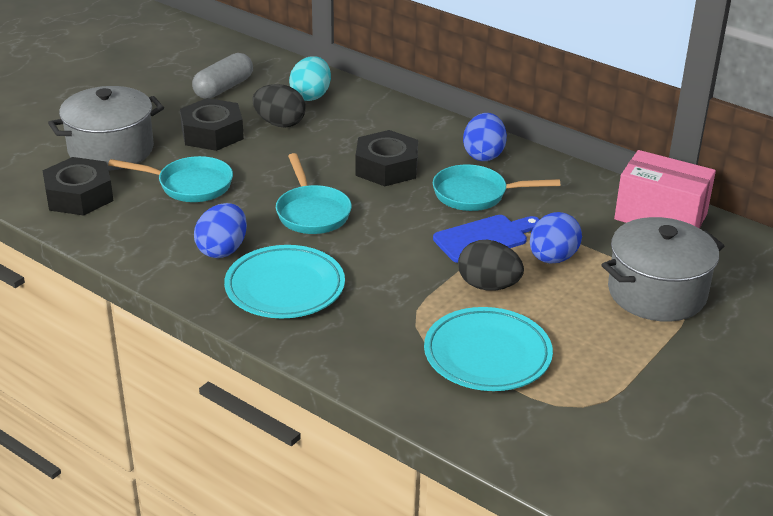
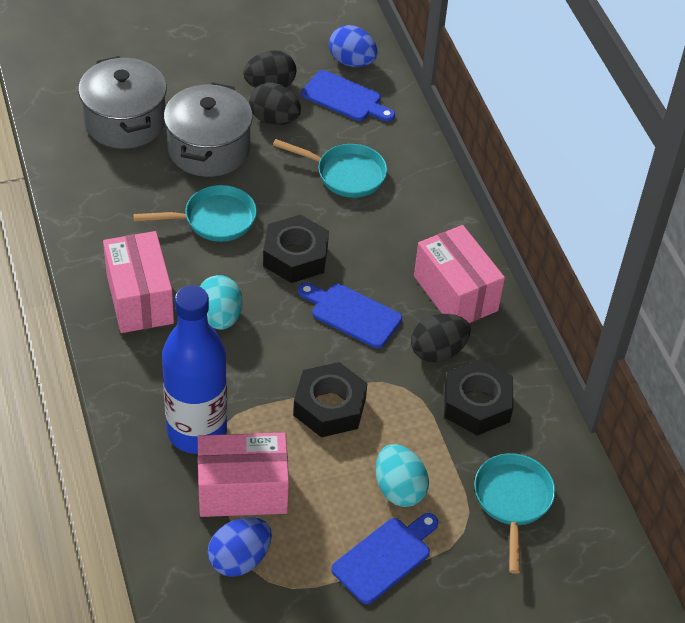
black egg: [252,84,306,127] [458,240,524,291] = 2 -> [243,50,296,88] [249,82,301,125] [411,314,471,363] = 3
blue bottle: none = 0 -> [162,285,227,454] = 1
blue cutting board: [433,215,540,263] = 1 -> [298,283,402,348] [301,70,395,122] [331,513,438,604] = 3
blue egg: [194,203,247,258] [463,113,507,161] [530,212,582,264] = 3 -> [208,517,272,577] [329,25,378,67] = 2
grey capsule: [192,53,253,99] = 1 -> none = 0
pink box: [614,150,716,228] = 1 -> [103,231,174,333] [198,433,289,517] [414,225,505,323] = 3
turquoise egg: [289,56,331,101] = 1 -> [200,275,243,330] [376,444,429,507] = 2
turquoise plate: [224,245,345,318] [424,307,553,391] = 2 -> none = 0

